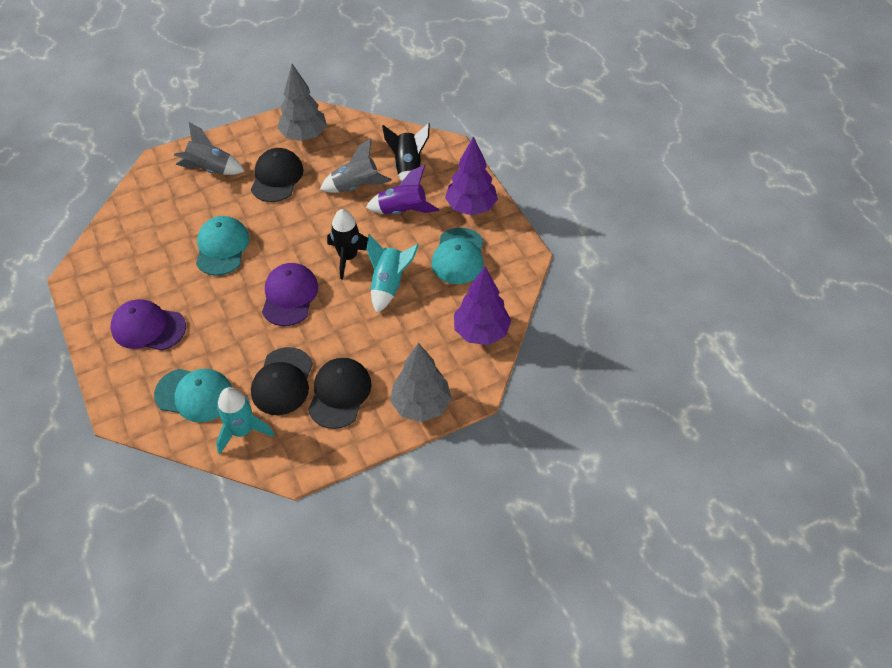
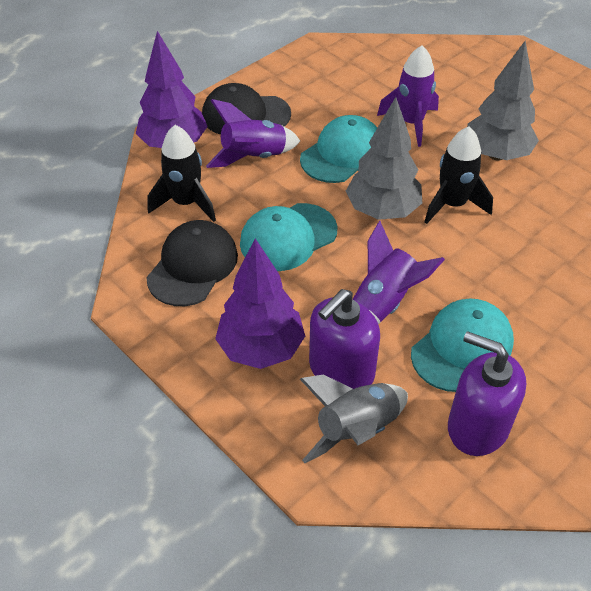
black cap: [251,148,304,202] [251,347,313,415] [308,358,372,429] = 3 -> [146,220,238,306] [202,83,291,135] = 2
grey rocket: [174,122,245,175] [320,138,392,193] = 2 -> [300,374,408,463] = 1
purple cap: [111,299,186,351] [262,263,318,326] = 2 -> none = 0
purple rocket: [366,165,439,215] = 1 -> [206,99,300,168] [353,221,445,324] [377,45,439,147] = 3
purple soap dispenser: none = 0 -> [309,289,380,389] [448,331,526,456] = 2
turquoise rocket: [216,387,274,454] [366,234,419,313] = 2 -> none = 0

